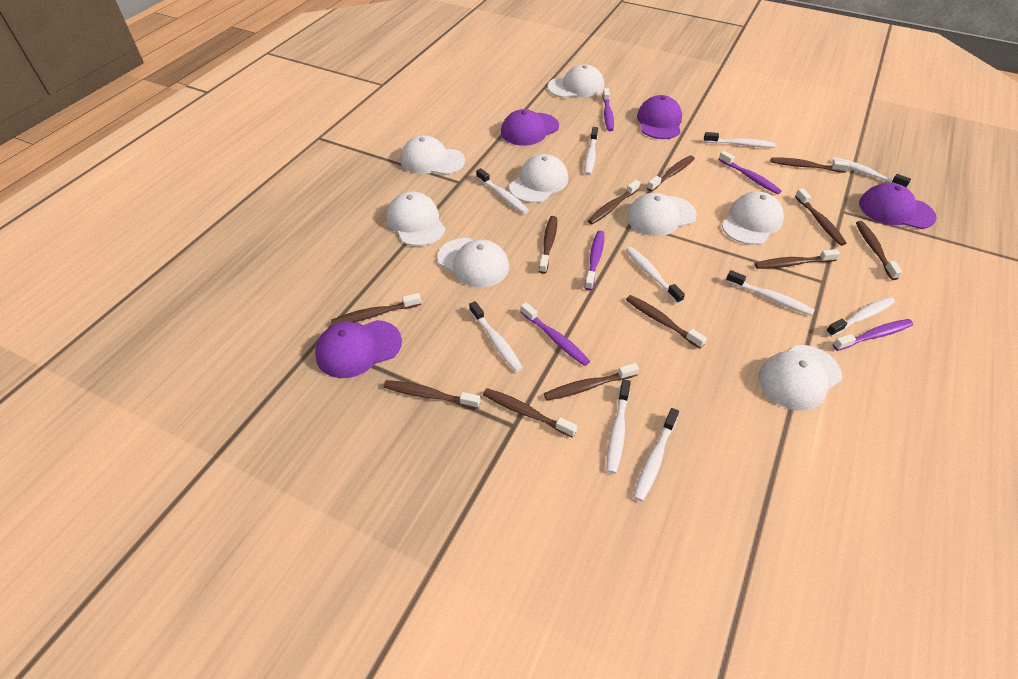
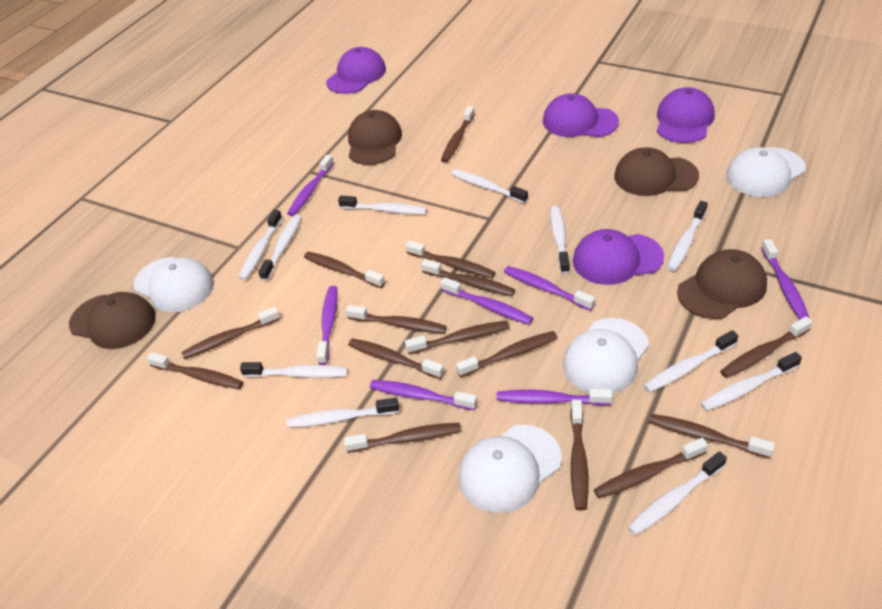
brown cap: none = 0 -> [69,292,156,349] [348,110,402,165] [614,147,699,196] [677,249,767,319] = 4
brown toothbrush: [331,293,421,326] [384,380,481,409] [483,388,577,438] [539,216,557,274] [544,363,639,401] [588,180,641,224] [626,295,707,349] [647,155,695,192] [755,249,840,269] [771,157,849,173] [795,188,846,246] [856,221,902,280] = 12 -> [147,352,244,389] [181,306,280,359] [304,252,385,288] [344,423,461,453] [346,305,447,333] [348,338,444,379] [405,240,495,278] [405,321,510,354] [421,259,515,296] [441,106,475,163] [456,331,557,377] [570,400,588,511] [594,438,708,498] [649,414,775,459] [720,316,813,378] = 15
purple toothbrush: [521,302,590,366] [585,231,604,290] [602,88,614,131] [718,151,782,195] [833,319,913,351] = 5 -> [287,155,334,216] [316,286,338,365] [370,380,477,410] [441,277,533,325] [496,389,612,405] [504,266,595,311] [761,239,810,320] = 7
white cap: [386,192,446,246] [401,135,465,175] [437,238,509,287] [509,154,568,203] [548,64,604,98] [627,193,697,236] [722,192,784,245] [758,345,842,411] = 8 -> [134,257,214,312] [459,425,562,513] [563,318,649,394] [726,147,806,197] = 4
white toothbrush: [469,301,523,372] [476,168,529,214] [584,127,598,175] [606,379,631,474] [626,247,685,304] [633,408,679,502] [704,132,776,148] [726,270,814,316] [826,297,895,337] [832,157,911,187] = 10 -> [239,210,282,280] [240,362,348,378] [258,215,301,281] [287,398,399,428] [338,196,427,214] [451,169,528,203] [550,206,570,274] [628,451,727,535] [644,330,738,392] [667,201,708,271] [700,352,802,411] = 11

